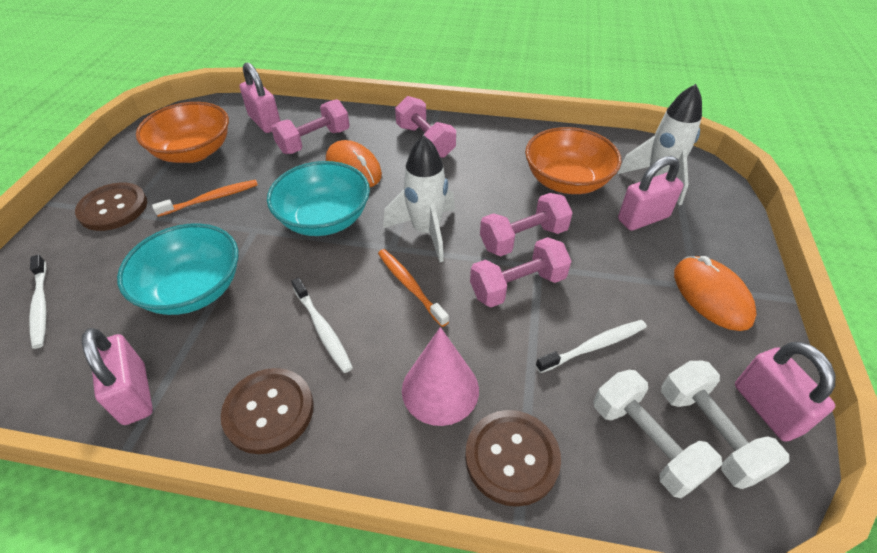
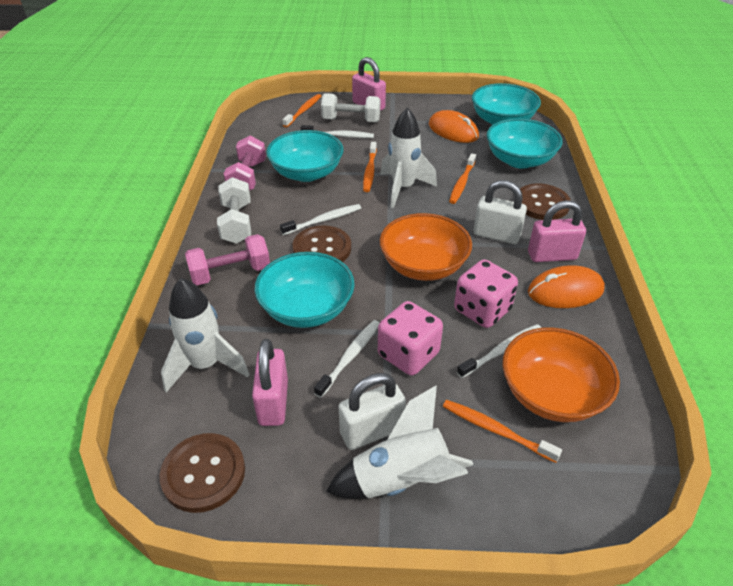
orange toothbrush: [152,180,258,217] [378,249,449,327] = 2 -> [282,94,321,127] [363,142,377,192] [443,400,562,463] [449,153,476,204] = 4
pink cone: [402,327,479,426] = 1 -> none = 0
pink dice: none = 0 -> [378,301,443,375] [454,259,518,328] = 2
pink dumbbell: [271,99,350,154] [395,96,456,158] [470,237,571,307] [480,193,573,256] = 4 -> [185,234,270,285] [224,136,266,191] = 2
pink padlock: [82,328,153,425] [239,62,280,133] [618,156,684,231] [735,342,835,442] = 4 -> [252,339,288,426] [352,57,386,111] [528,200,586,262] = 3
turquoise bowl: [117,223,239,315] [267,161,370,236] = 2 -> [254,252,355,328] [266,130,343,182] [472,83,541,125] [487,118,563,169] = 4
white padlock: none = 0 -> [338,373,406,450] [473,180,527,244] = 2
white rocket: [383,135,455,262] [618,84,702,205] = 2 -> [161,278,249,392] [326,385,473,499] [380,107,437,208] = 3
white toothbrush: [29,255,46,349] [291,278,353,373] [536,320,647,373] = 3 -> [280,204,361,235] [301,125,374,138] [314,320,380,398] [457,324,541,378] = 4

